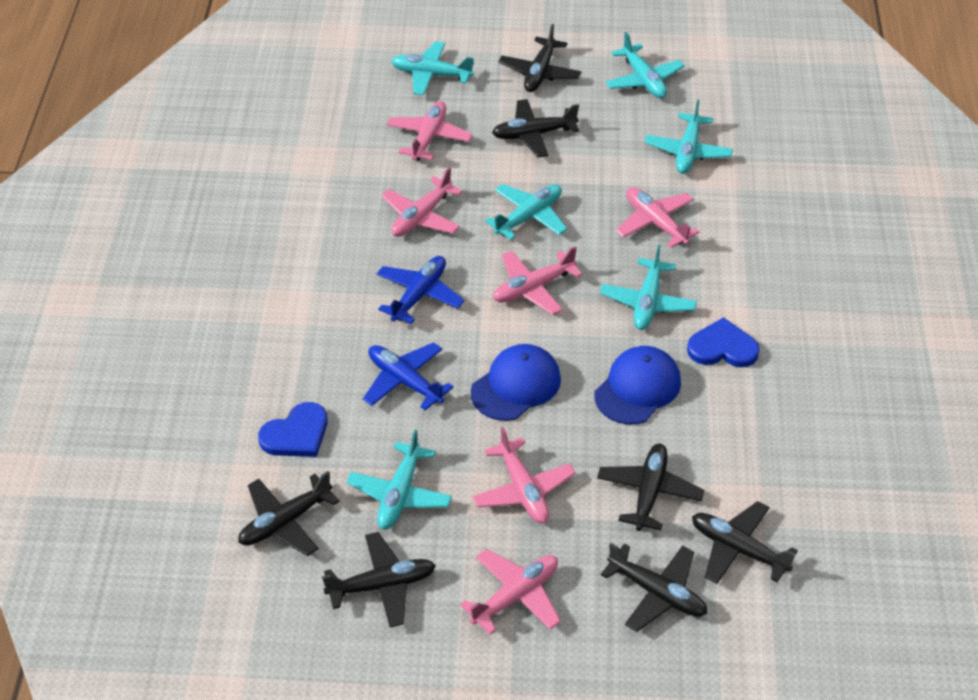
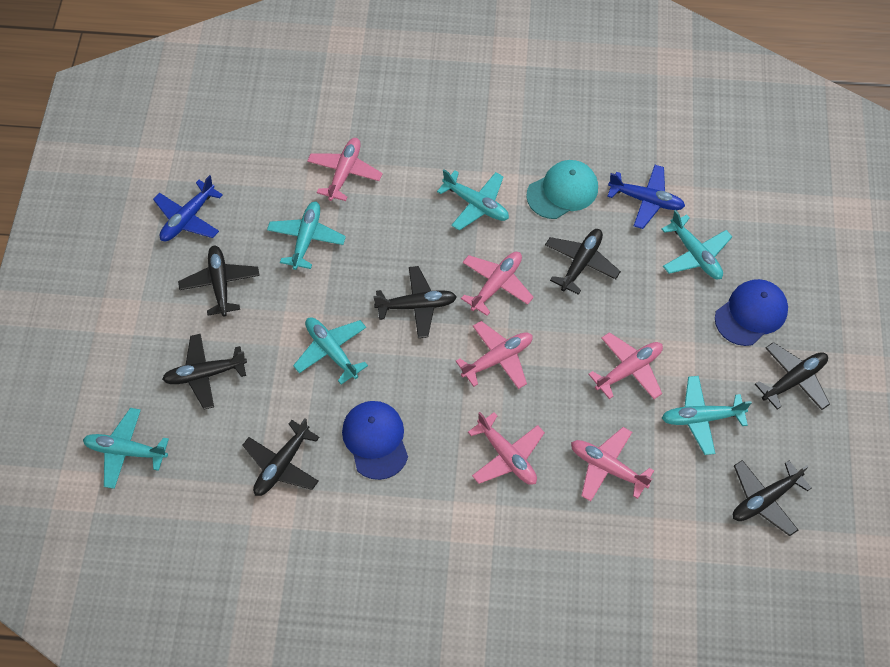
blue heart: [258,402,327,457] [687,317,760,367] = 2 -> none = 0
turquoise cap: none = 0 -> [526,160,598,219] = 1

